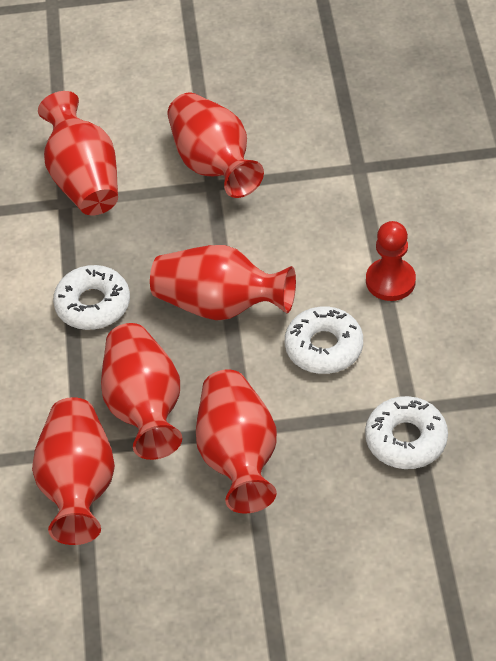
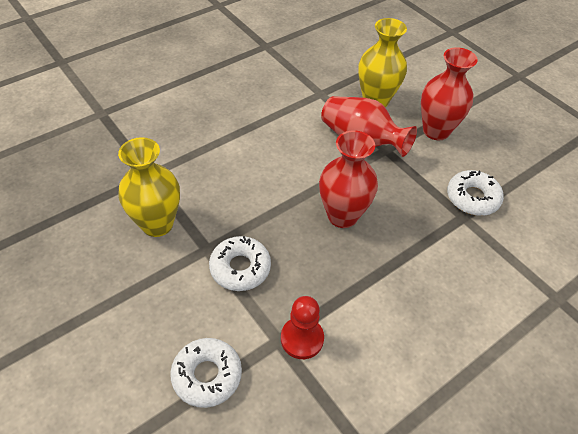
red vase: [32,397,115,545] [38,91,118,215] [101,323,182,460] [150,245,296,320] [167,93,264,198] [196,369,277,514] = 6 -> [319,130,378,228] [321,96,417,157] [421,47,478,140] = 3
yellow vase: none = 0 -> [118,137,180,237] [358,18,407,108] = 2

